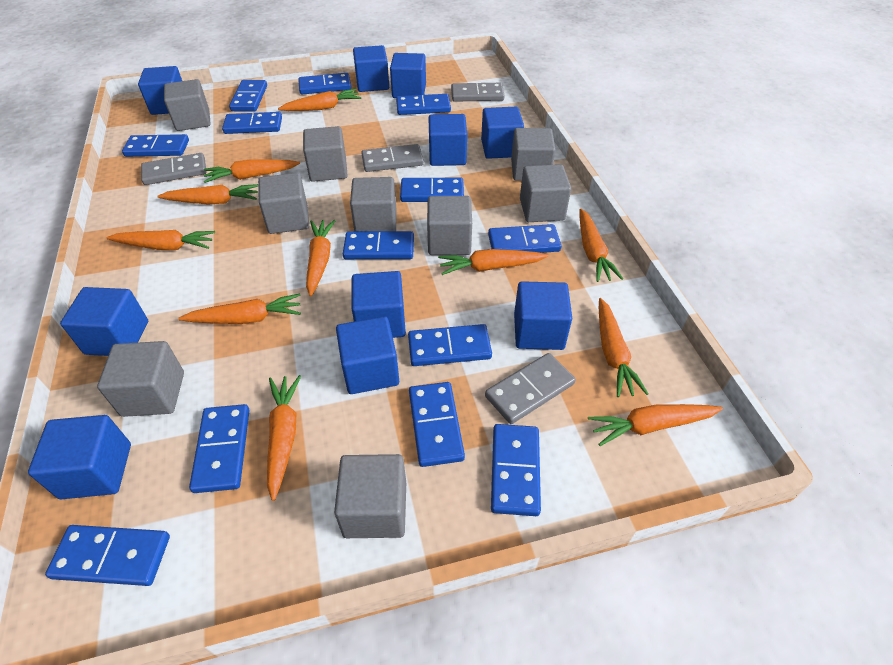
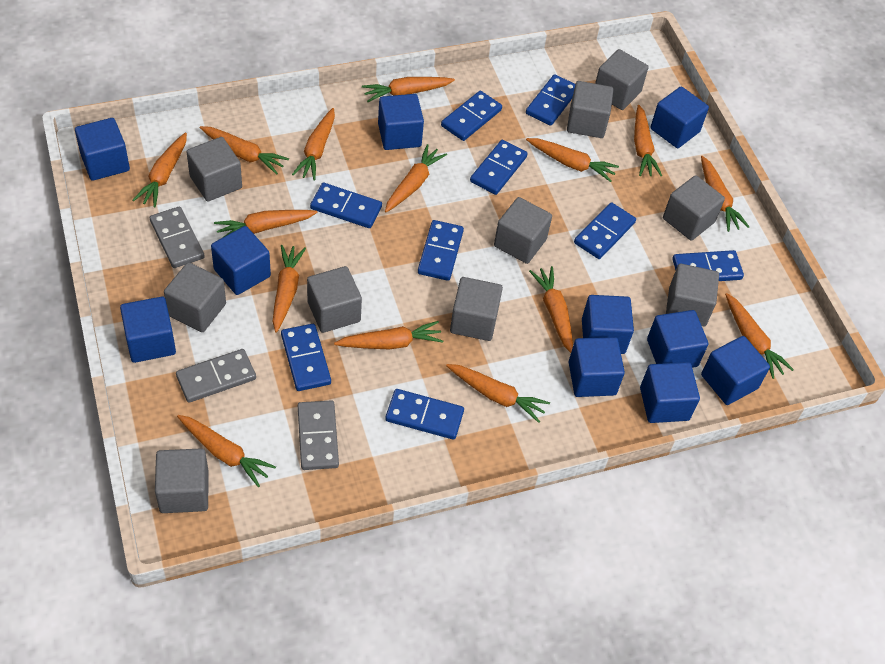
blue domino: [45,525,170,586] [122,134,189,157] [189,404,249,493] [222,112,282,134] [229,80,267,112] [298,73,351,95] [343,231,414,259] [396,94,451,115] [400,178,464,202] [408,324,492,366] [409,382,465,467] [488,224,561,253] [491,424,541,516] = 13 -> [281,324,331,391] [310,183,382,228] [385,389,464,440] [418,220,464,281] [441,91,502,141] [470,140,528,195] [526,74,575,126] [574,202,636,259] [672,250,744,281] = 9
grey cube: [97,341,184,417] [164,79,211,131] [258,173,309,234] [303,126,348,182] [334,454,406,538] [350,177,396,231] [427,196,472,255] [511,128,556,181] [520,164,571,222] = 9 -> [155,448,209,513] [164,262,226,332] [187,137,242,202] [307,266,362,333] [450,277,503,341] [494,197,552,264] [567,81,613,138] [595,49,649,110] [663,175,725,241] [666,264,719,326] = 10
grey domino: [141,153,207,185] [361,144,424,172] [451,83,505,102] [485,353,576,424] = 4 -> [150,206,205,268] [176,349,256,403] [298,400,339,470] = 3
orange carrot: [106,230,215,250] [157,184,258,204] [178,294,301,324] [204,159,300,183] [267,375,301,501] [278,89,361,111] [306,220,335,296] [438,249,548,275] [579,209,623,282] [588,404,723,446] [599,298,649,397] = 11 -> [133,132,187,207] [177,415,276,487] [200,126,289,175] [214,210,318,238] [273,245,306,332] [292,108,335,181] [334,321,443,349] [362,77,455,102] [385,144,447,212] [446,364,550,423] [526,138,619,182] [529,266,573,353] [634,105,662,176] [701,156,749,232] [725,293,794,379] = 15

